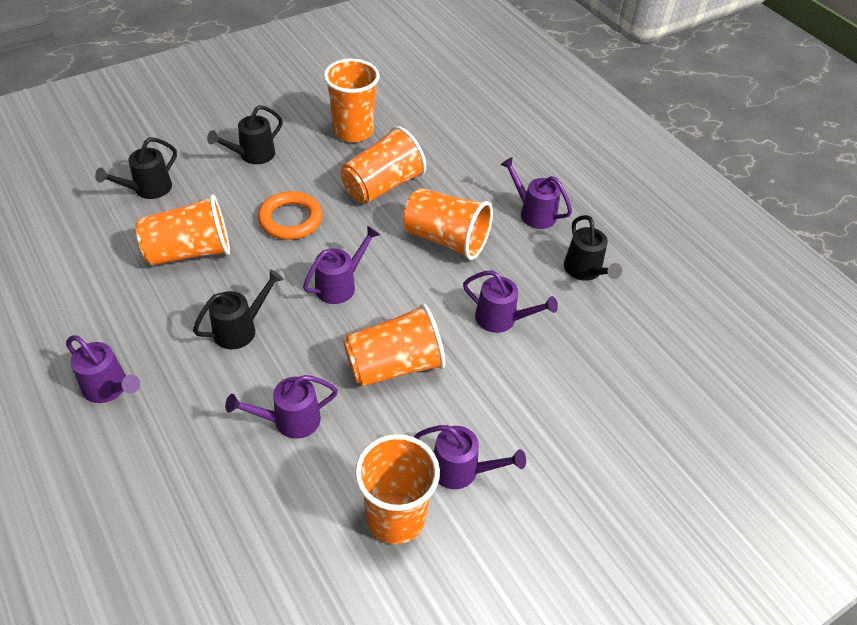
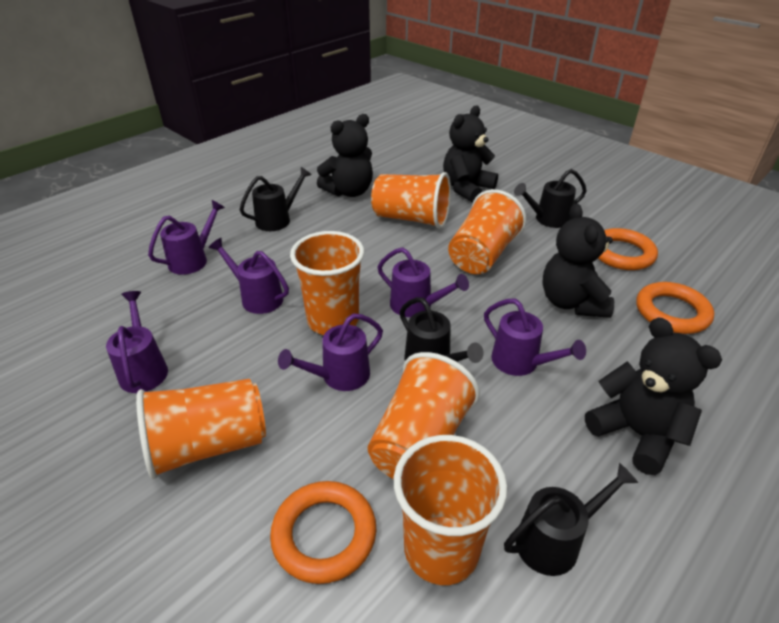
black teddy bear: none = 0 -> [317,114,373,197] [443,105,498,202] [542,203,614,318] [585,317,722,475] = 4
orange ring: [258,191,323,240] = 1 -> [270,481,376,584] [598,228,658,270] [636,282,714,334] = 3

